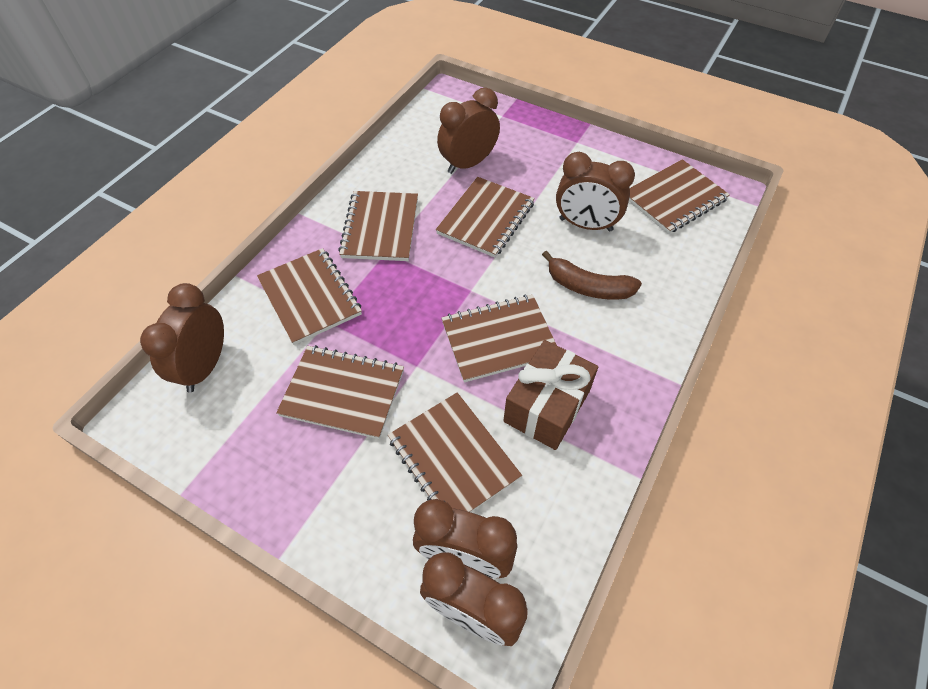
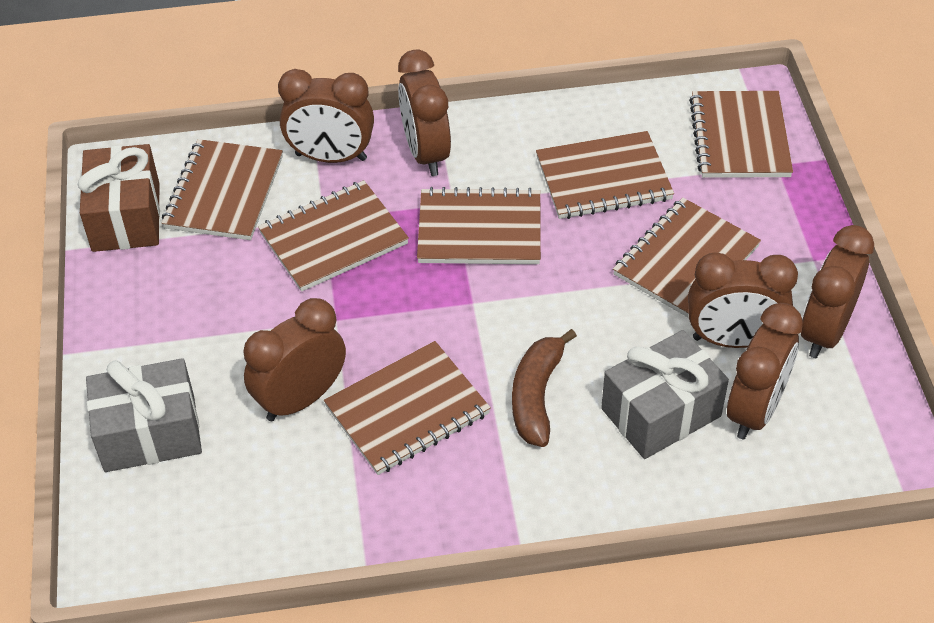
brown clock: [140,283,224,392] [413,499,517,579] [420,552,527,646] [437,88,500,174] [556,152,635,232] = 5 -> [244,298,346,421] [278,69,374,163] [398,50,451,176] [688,253,798,348] [727,303,803,439] [801,225,874,358] = 6
grey gift: none = 0 -> [86,358,202,472] [601,330,729,459] = 2

